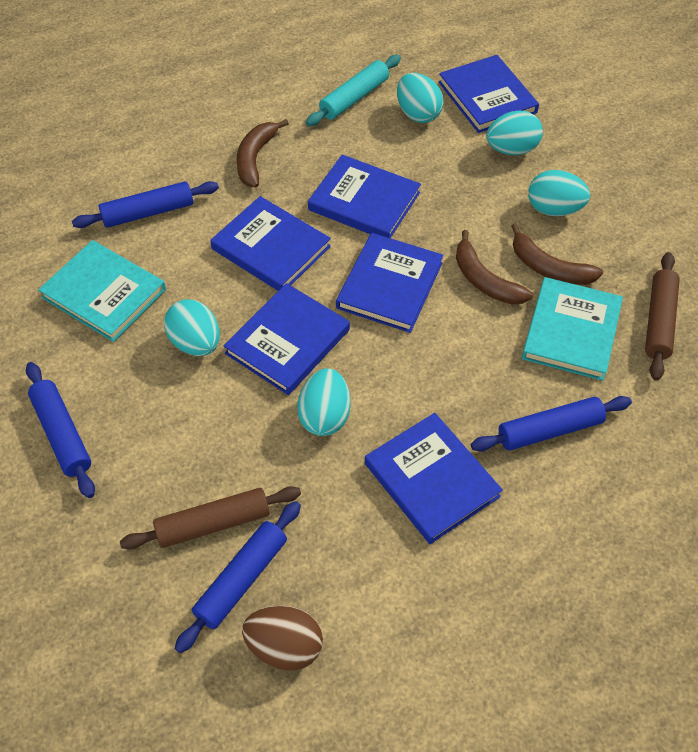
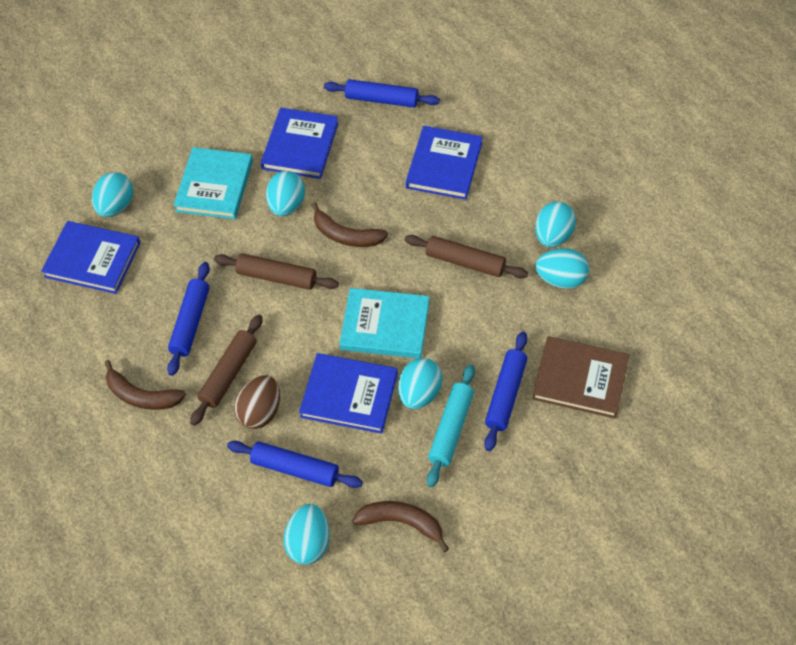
blue book: [210,196,331,291] [224,283,350,395] [308,155,421,238] [336,233,444,333] [365,413,503,544] [438,55,539,133] = 6 -> [41,221,140,294] [261,108,339,179] [299,353,398,434] [406,126,483,200] = 4
brown book: none = 0 -> [532,336,629,419] = 1
brown rolling pin: [120,486,301,550] [645,252,680,381] = 2 -> [190,314,263,426] [214,254,339,290] [405,235,528,278] = 3
turquoise egg: [164,299,220,356] [297,368,351,436] [397,73,444,123] [486,111,543,155] [528,170,590,216] = 5 -> [92,172,133,217] [266,171,305,216] [284,504,330,565] [398,358,442,409] [535,201,576,247] [536,248,589,289] = 6

